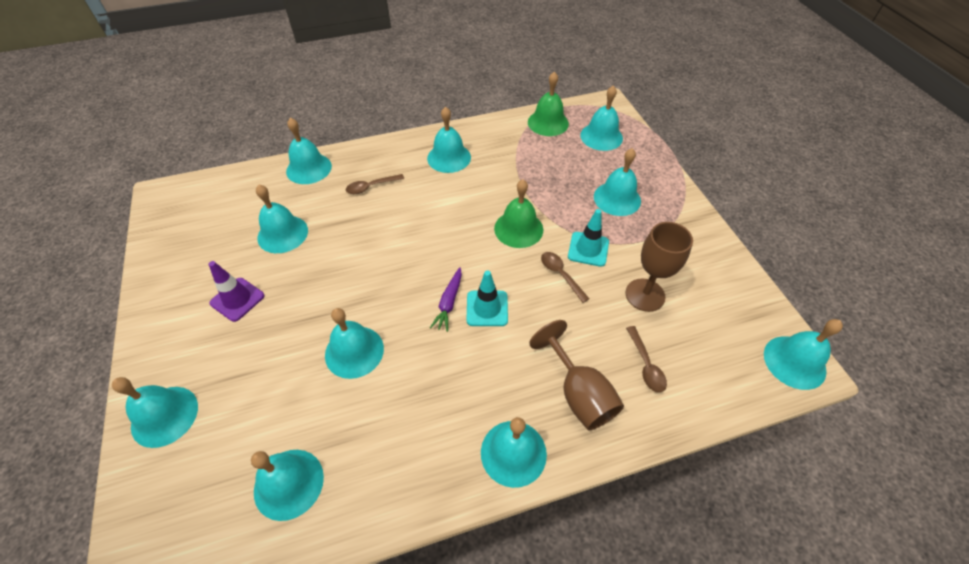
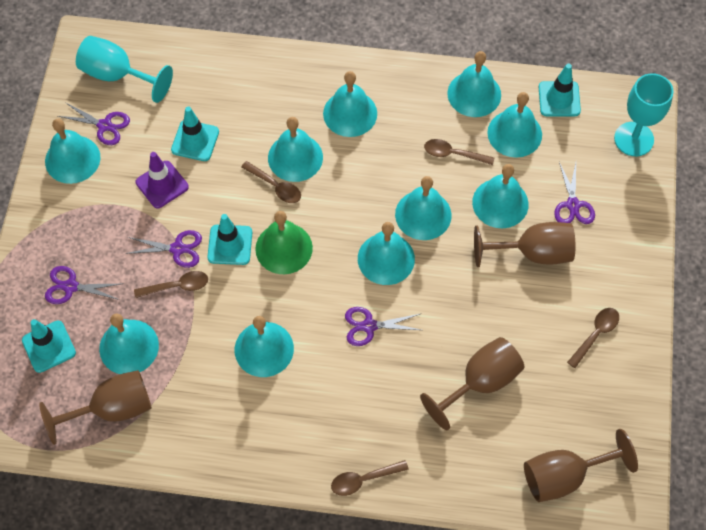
brown goblet: [529,320,624,430] [626,222,693,312] = 2 -> [39,370,152,445] [420,337,525,430] [474,222,575,267] [524,429,638,502] = 4
brown spoon: [346,174,404,194] [541,252,589,303] [626,326,667,393] = 3 -> [134,271,208,298] [241,161,301,203] [331,460,409,496] [424,139,494,165] [567,308,619,368] = 5
green bell: [494,179,543,248] [528,72,569,136] = 2 -> [255,211,313,274] = 1
purple carrot: [430,267,462,332] = 1 -> none = 0
purple scissors: none = 0 -> [45,266,121,304] [58,102,130,145] [125,230,202,268] [345,307,421,346] [554,162,595,224] = 5
turquoise goblet: none = 0 -> [76,36,173,103] [614,73,673,156] = 2
turquoise traffic cone: [467,270,508,326] [568,209,609,267] = 2 -> [22,319,76,373] [171,106,219,161] [207,214,252,265] [539,64,581,116] = 4

